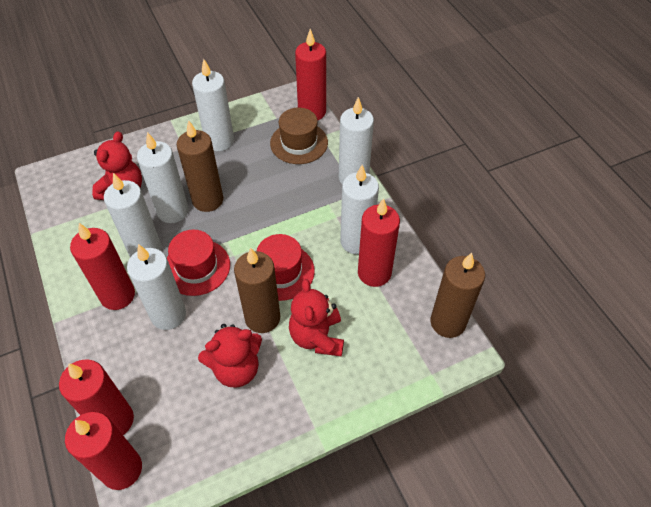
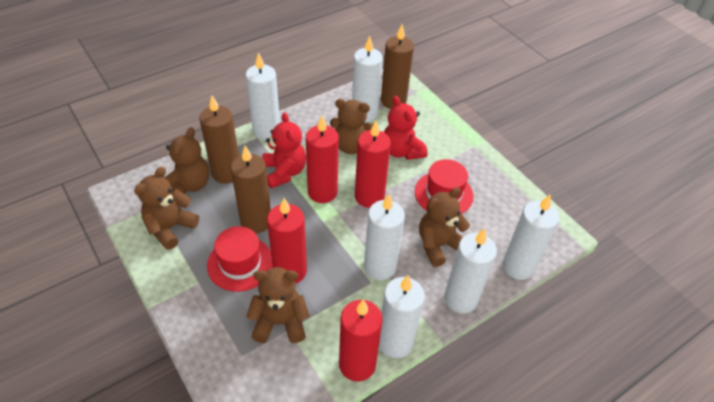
brown hat: [270,108,328,164] = 1 -> none = 0
brown teddy bear: none = 0 -> [134,167,199,250] [165,127,210,194] [246,267,310,343] [330,99,373,154] [419,187,470,267] = 5
red candle: [59,359,134,435] [65,412,142,490] [70,223,135,310] [295,29,326,120] [358,198,400,287] = 5 -> [267,198,307,284] [306,116,339,203] [339,299,383,382] [355,121,391,208] = 4
red teddy bear: [92,131,142,200] [198,324,262,388] [289,279,344,357] = 3 -> [262,112,306,188] [384,96,427,160] = 2

